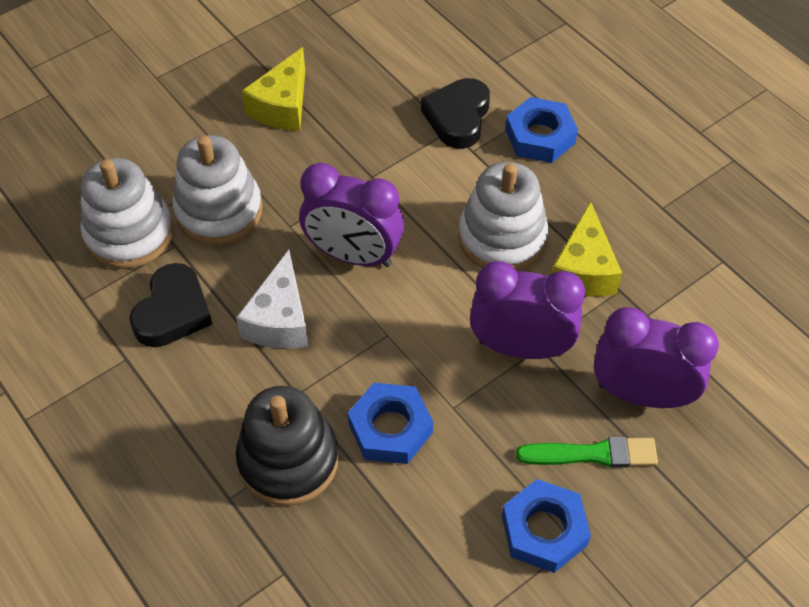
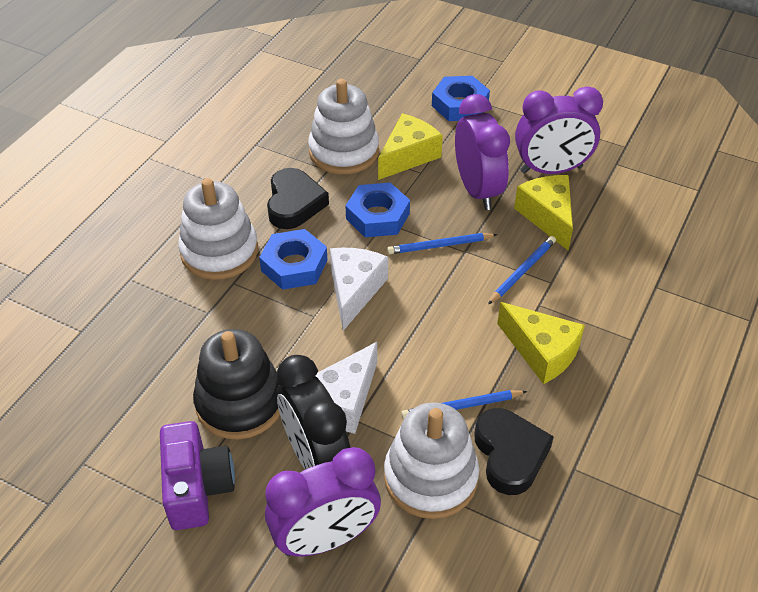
black clock: none = 0 -> [276,355,350,470] = 1
blue pencil: none = 0 -> [387,233,497,254] [401,390,527,419] [488,236,556,304] = 3
green brush: [516,436,658,468] = 1 -> none = 0
purple camera: none = 0 -> [160,421,235,530] = 1
white cheese: [236,250,309,348] = 1 -> [316,342,377,434] [330,247,388,331] = 2
yellow cheese: [242,47,305,131] [552,201,622,297] = 2 -> [378,114,443,180] [497,302,585,384] [514,175,573,250] = 3

